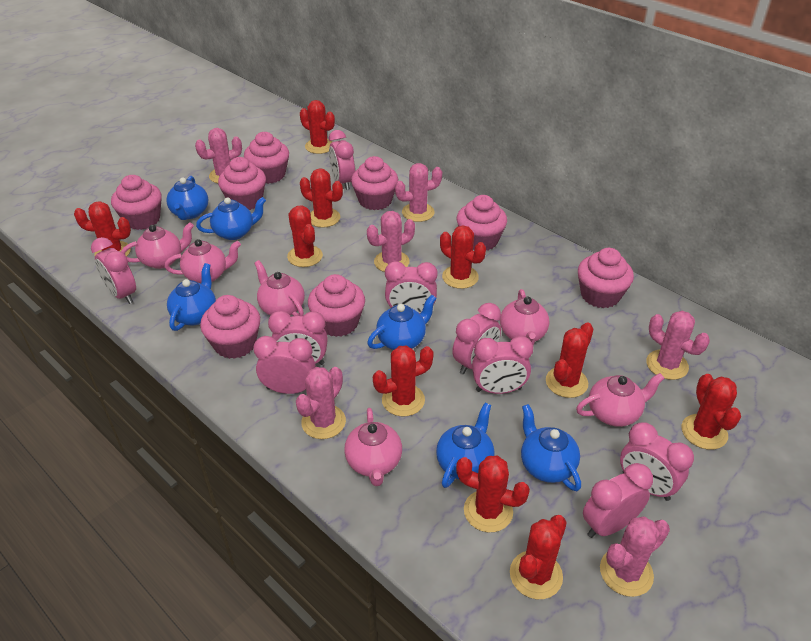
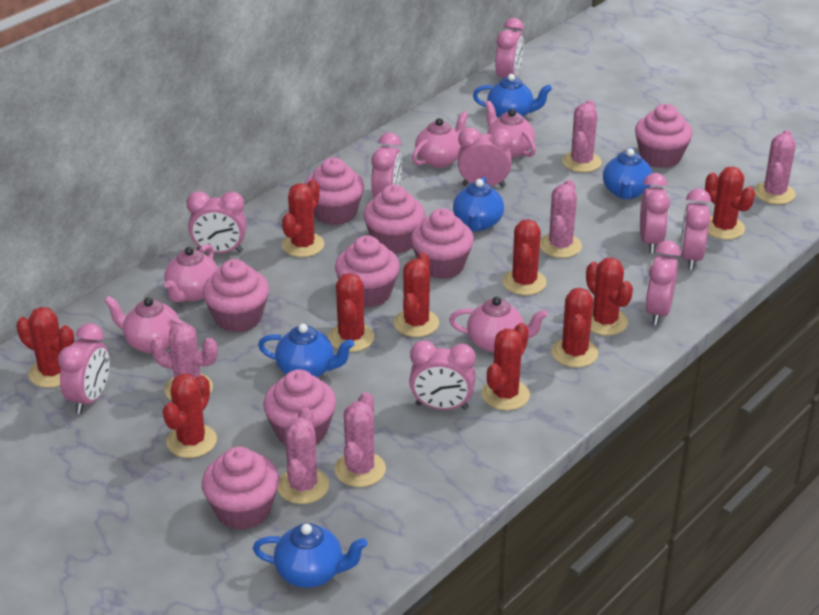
blue teapot: [166,176,208,220] [167,263,216,331] [196,197,266,240] [367,295,437,350] [436,403,495,488] [521,404,581,491] = 6 -> [253,523,368,588] [258,324,354,377] [453,177,504,232] [473,74,552,118] [603,147,653,200] = 5
pink teapot: [121,223,194,269] [165,239,241,283] [254,260,305,316] [344,408,402,486] [500,289,549,346] [576,373,665,427] = 6 -> [104,296,185,353] [164,244,218,302] [412,111,468,168] [449,296,547,353] [485,101,536,158] = 5

